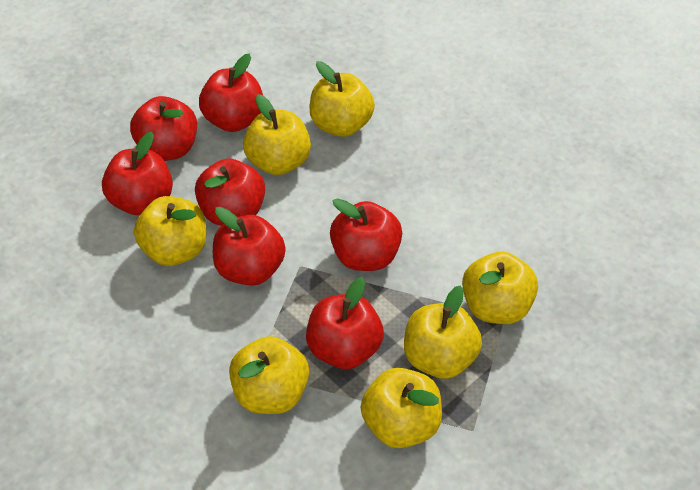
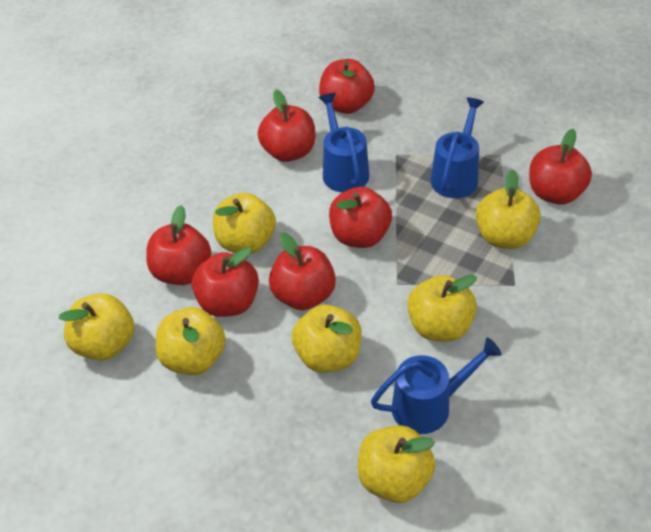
blue watering can: none = 0 -> [318,93,369,193] [371,337,502,434] [431,97,484,198] = 3

